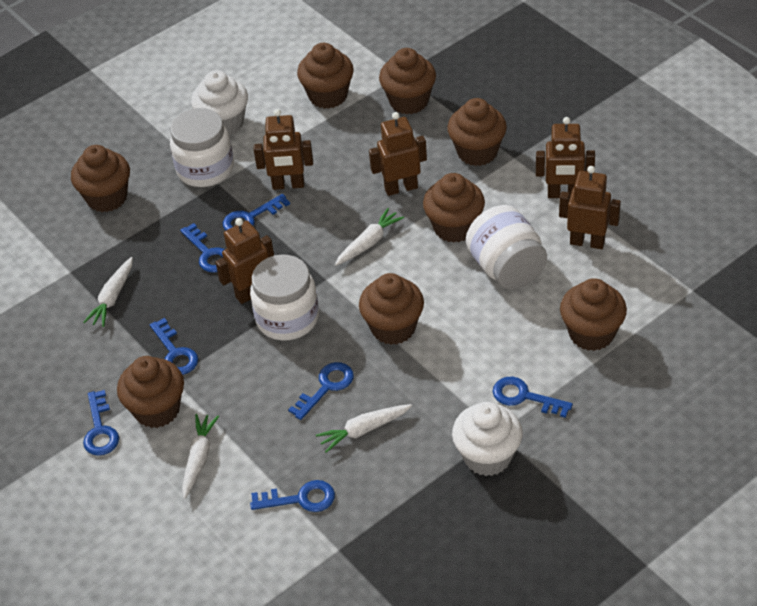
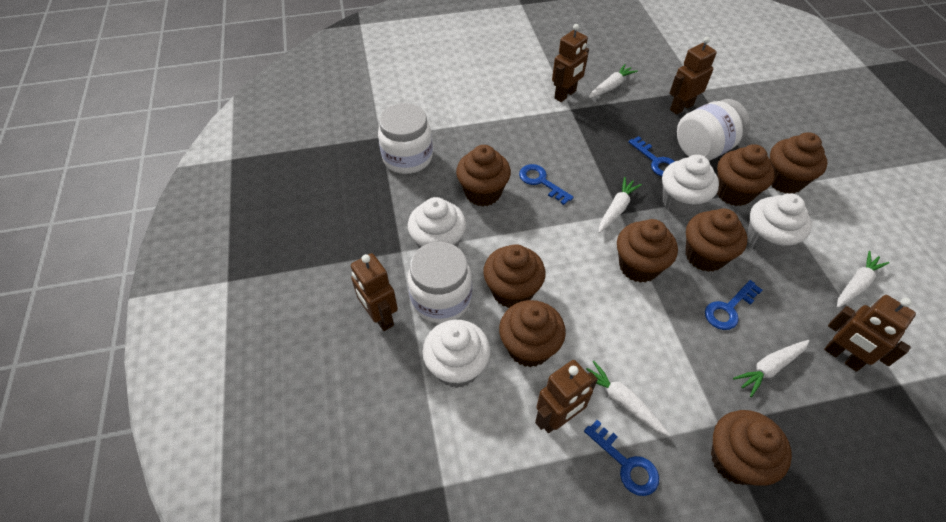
blue key: [83,390,119,456] [150,318,198,375] [180,223,225,273] [223,194,290,231] [250,480,335,512] [288,362,354,420] [493,377,573,418] = 7 -> [519,164,574,205] [584,420,659,496] [628,136,675,177] [705,280,763,330] = 4
white carrot: [83,257,133,327] [182,414,219,499] [316,404,412,453] [335,208,404,266] = 4 -> [586,361,670,436] [589,64,638,98] [599,177,642,233] [733,340,810,397] [837,251,890,308] = 5
white cupcake: [191,70,248,135] [452,402,523,476] = 2 -> [408,197,466,249] [422,320,490,388] [662,155,719,217] [747,193,812,257] = 4

